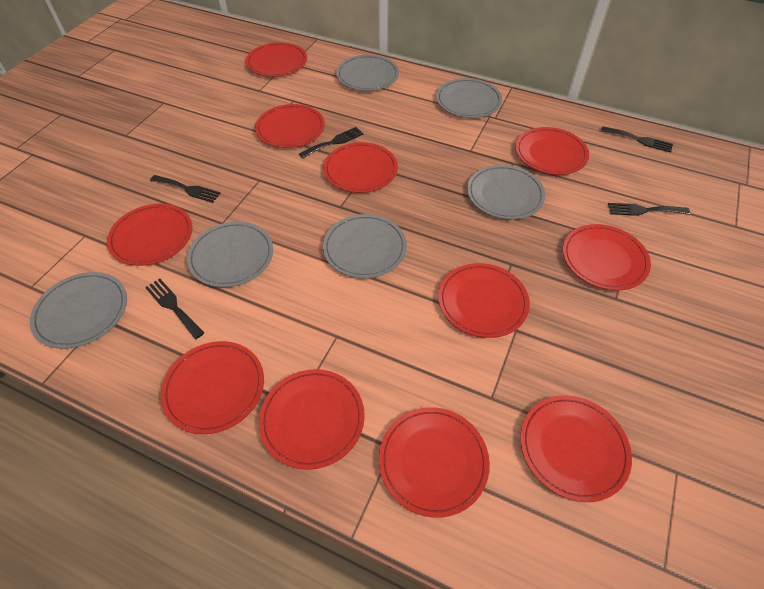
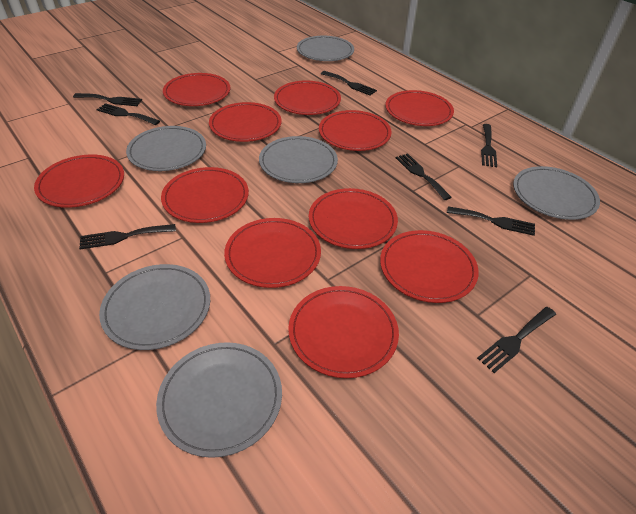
black fork: [145,278,204,339] [150,175,221,203] [299,127,363,158] [601,126,673,152] [608,203,690,216] = 5 -> [73,93,142,106] [79,224,176,249] [96,103,160,125] [321,71,377,96] [396,153,452,200] [447,206,535,236] [477,307,556,373] [481,124,497,167] = 8

